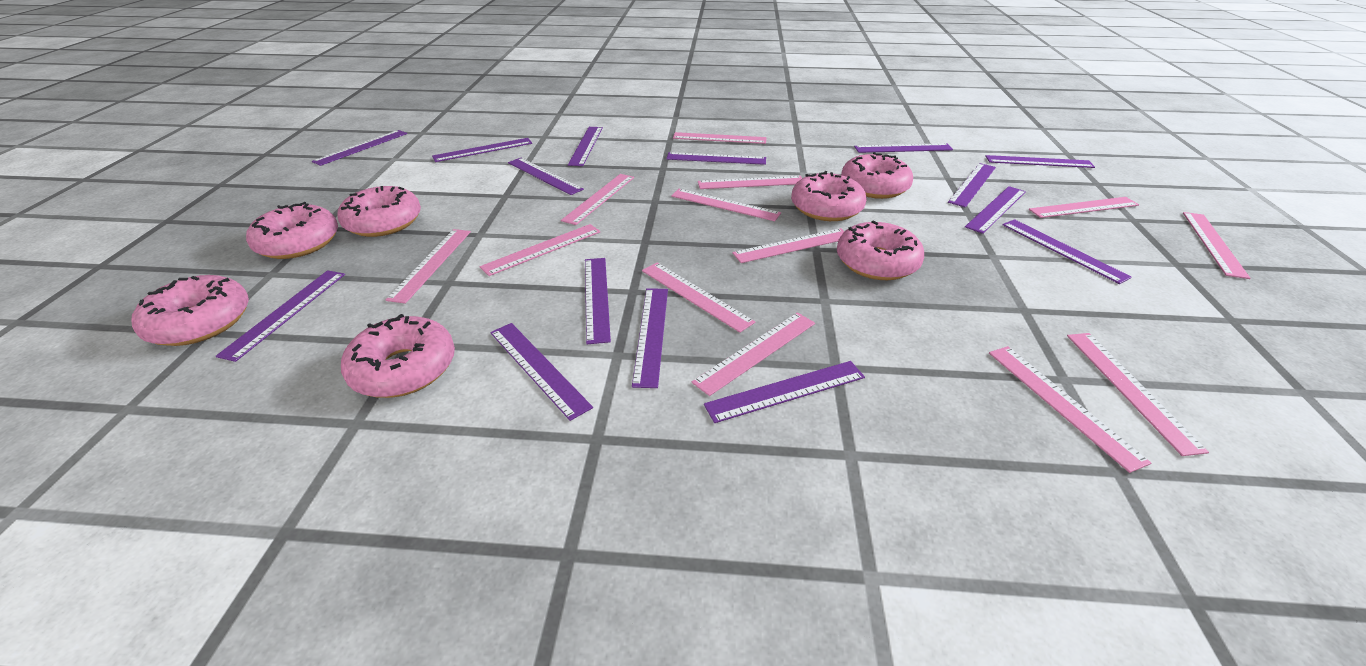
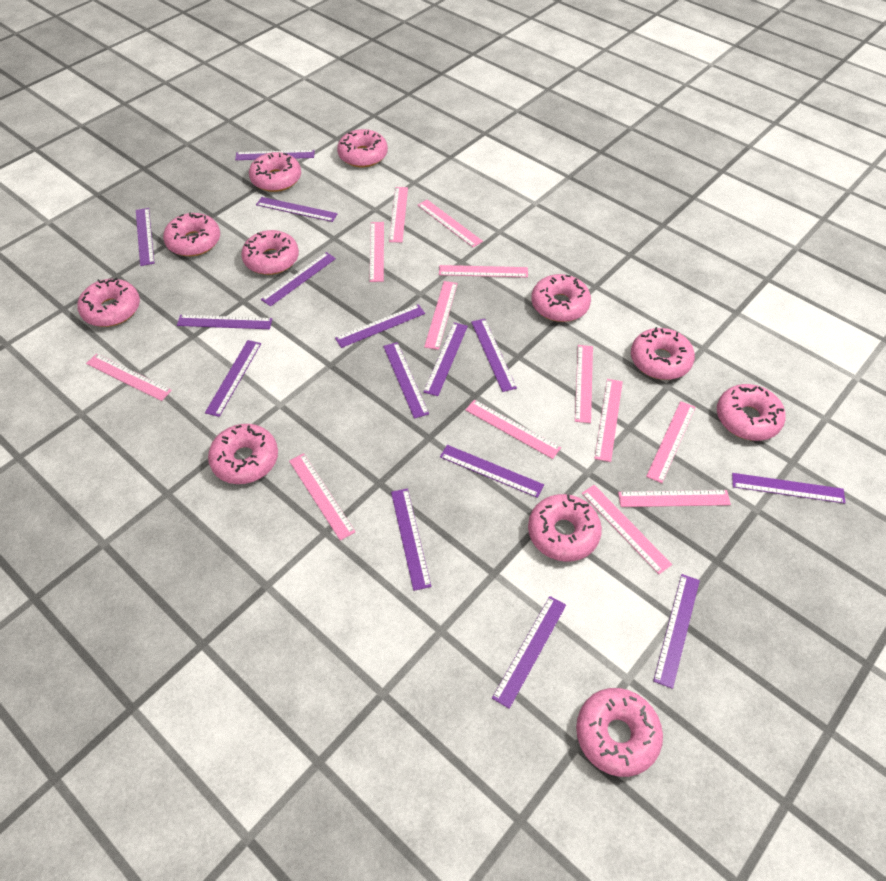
pink donut: [131,275,249,346] [246,202,338,259] [337,186,421,237] [341,314,455,398] [791,171,866,221] [837,220,924,280] [841,152,913,199] = 7 -> [78,278,140,327] [163,212,220,256] [208,424,278,484] [241,230,299,275] [249,152,301,192] [337,129,388,167] [528,494,602,562] [531,274,591,322] [576,688,663,777] [631,327,695,380] [717,384,785,441] = 11

